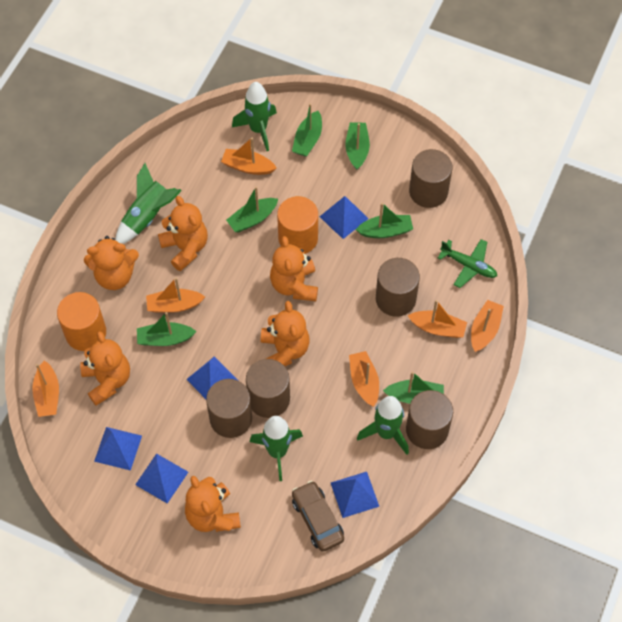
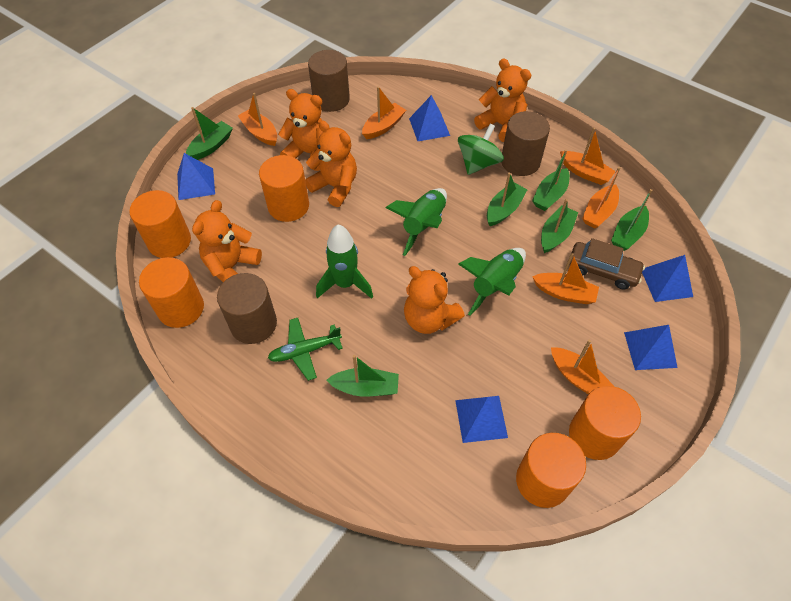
brown cylinder: [206,379,252,438] [246,359,290,418] [376,258,420,317] [406,390,453,449] [409,149,452,208] = 5 -> [217,273,277,344] [308,50,350,112] [501,111,550,176] = 3
green rocket: [115,163,182,244] [232,82,277,151] [249,416,303,481] [357,396,409,455] = 4 -> [316,224,373,299] [386,188,447,256] [458,248,526,316] = 3
green spinning top: none = 0 -> [458,124,504,175] = 1
orange cylinder: [57,292,106,351] [277,196,318,254] = 2 -> [129,190,191,258] [139,257,204,328] [259,155,309,222] [516,433,586,508] [569,386,641,460] = 5
orange teddy bear: [80,331,130,406] [84,236,139,290] [158,196,208,271] [185,476,241,532] [261,301,310,366] [270,236,318,301] = 6 -> [192,200,262,282] [278,89,322,171] [305,120,357,207] [404,266,465,334] [474,59,531,142] = 5

